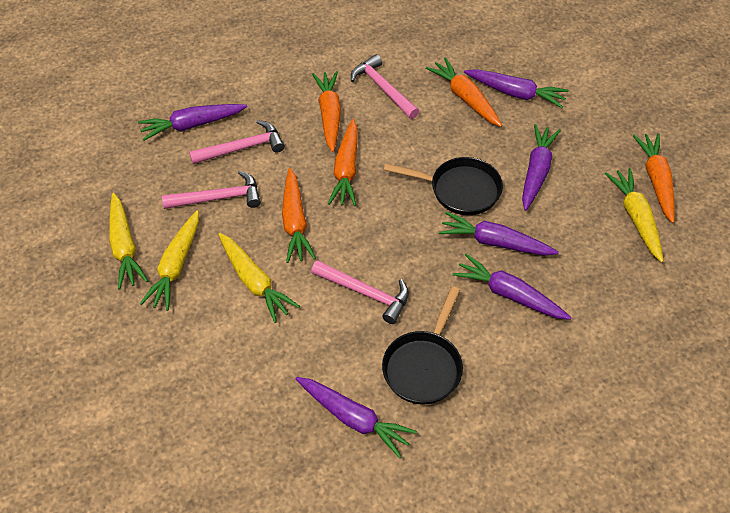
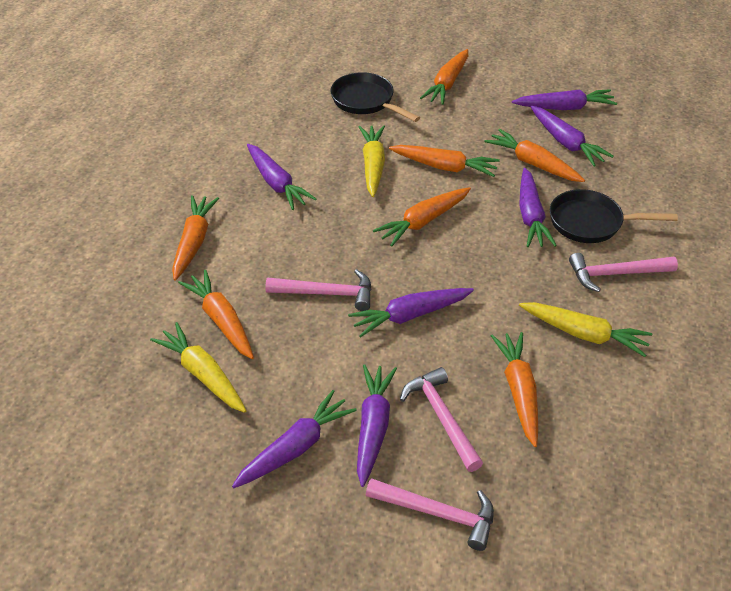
orange carrot: [282,168,316,263] [312,71,341,152] [328,119,358,206] [426,57,502,127] [633,133,675,223] = 5 -> [172,195,219,281] [178,270,254,359] [373,187,471,247] [389,145,500,177] [420,49,468,105] [485,129,585,182] [491,332,538,447] = 7
purple carrot: [138,104,247,141] [296,377,417,458] [439,212,559,256] [453,254,571,320] [464,69,569,108] [522,124,561,211] = 6 -> [232,390,357,488] [247,144,316,210] [348,288,474,337] [357,364,397,487] [512,89,617,110] [519,168,557,247] [531,106,613,166] = 7
yellow carrot: [109,193,148,290] [140,210,199,311] [218,233,299,323] [605,168,664,262] = 4 -> [150,322,247,413] [359,125,385,197] [519,302,652,357] = 3

